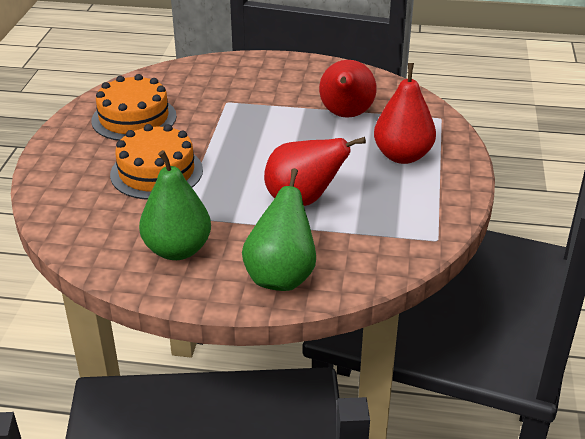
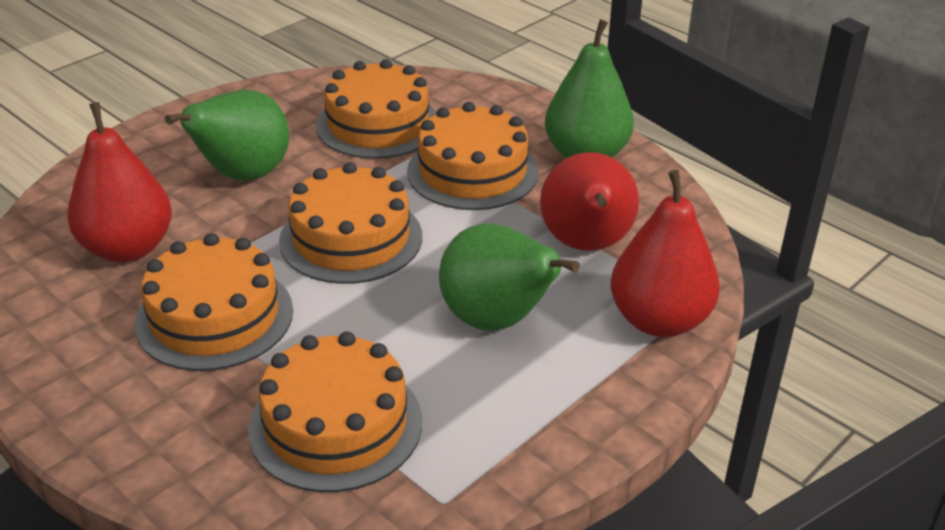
green pear: [139,150,211,260] [242,168,316,291] = 2 -> [165,90,289,181] [439,223,580,331] [545,19,634,158] = 3
orange cake: [91,74,177,141] [110,124,203,200] = 2 -> [135,233,293,371] [248,332,422,492] [279,162,422,284] [316,59,437,159] [407,102,539,210] = 5

